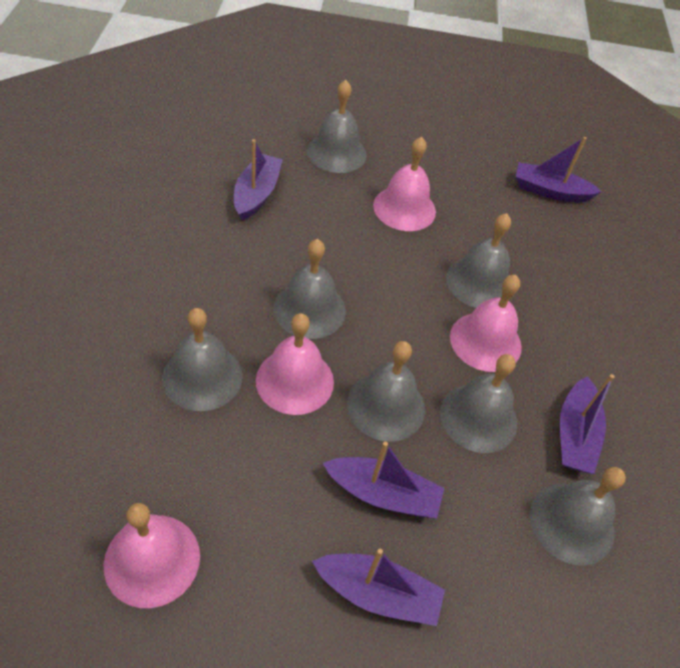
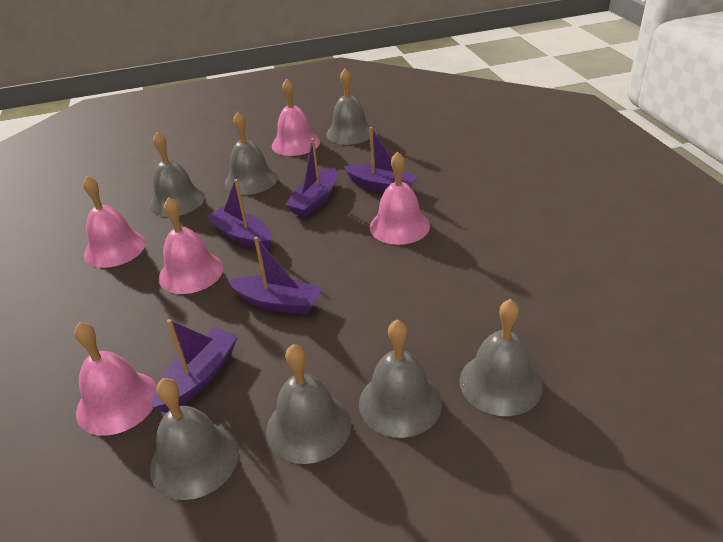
pink bell: [104,503,200,608] [256,313,334,415] [373,137,436,231] [450,275,522,372] = 4 -> [74,322,157,436] [83,176,146,268] [159,197,223,294] [272,78,320,156] [370,152,430,245] = 5

